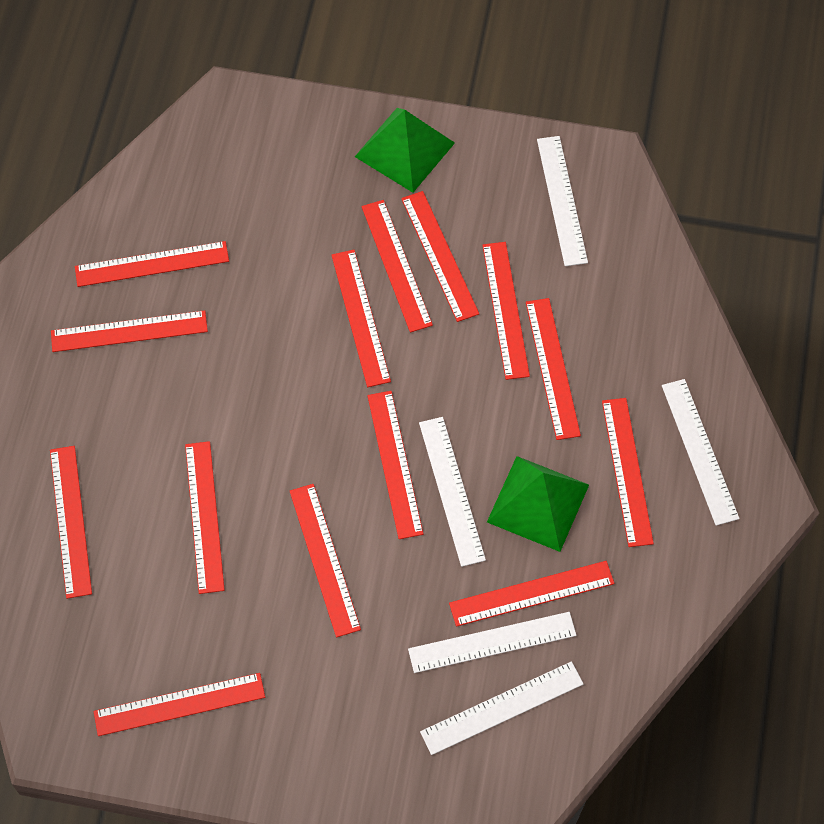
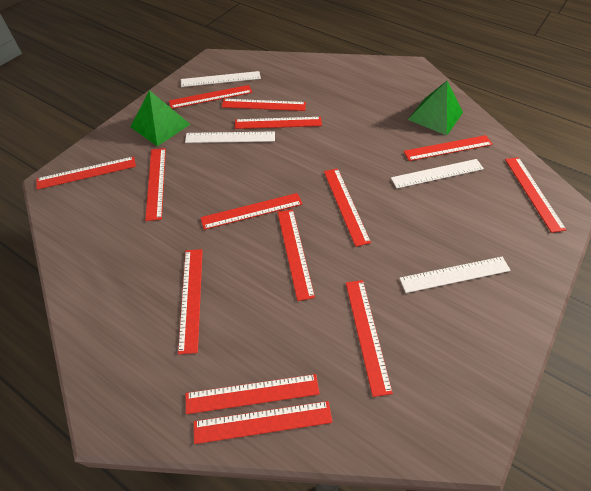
white ruler: [408,612,576,673] [419,417,486,567] [420,661,584,755] [537,136,588,266] [662,379,740,526] = 5 -> [181,71,261,87] [185,131,275,143] [391,159,484,188] [399,257,511,293] = 4

